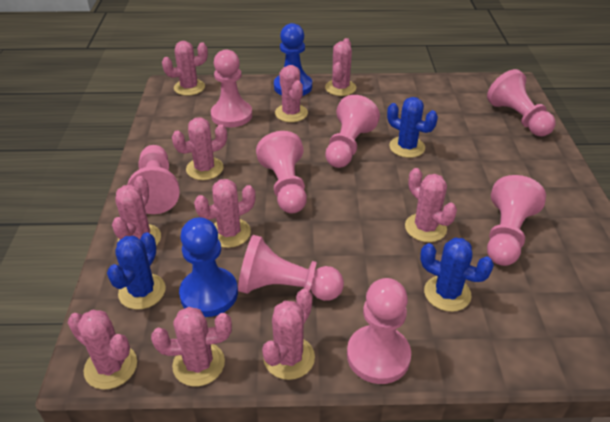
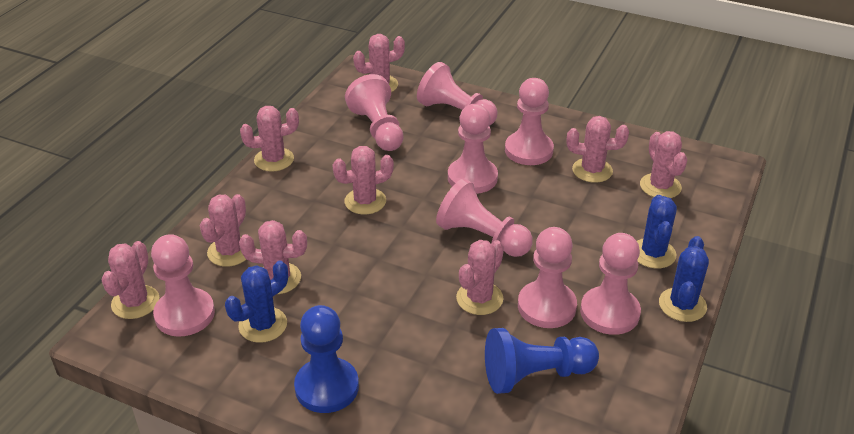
pink cactus: [68,310,137,390] [112,176,161,246] [151,307,232,386] [162,41,208,96] [172,117,227,180] [194,179,256,248] [262,289,315,380] [275,65,308,122] [325,38,356,96] [405,168,457,242] = 10 -> [102,241,159,319] [200,194,247,267] [239,220,307,294] [240,106,299,172] [332,146,394,214] [353,34,405,92] [456,240,504,315] [567,116,629,183] [640,131,687,198] = 9

